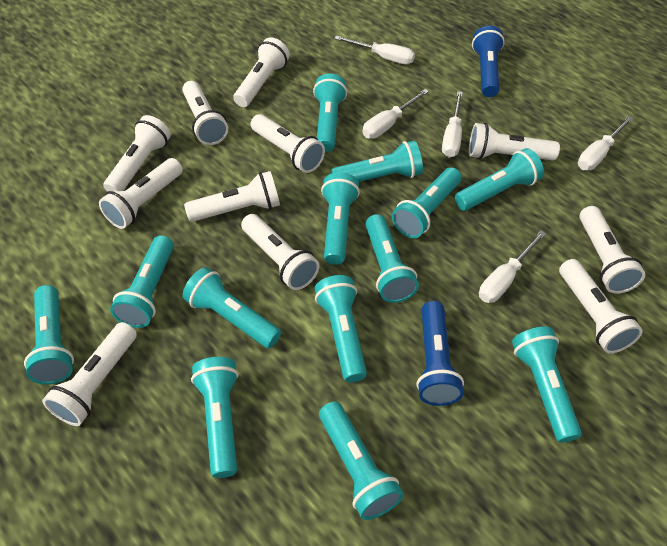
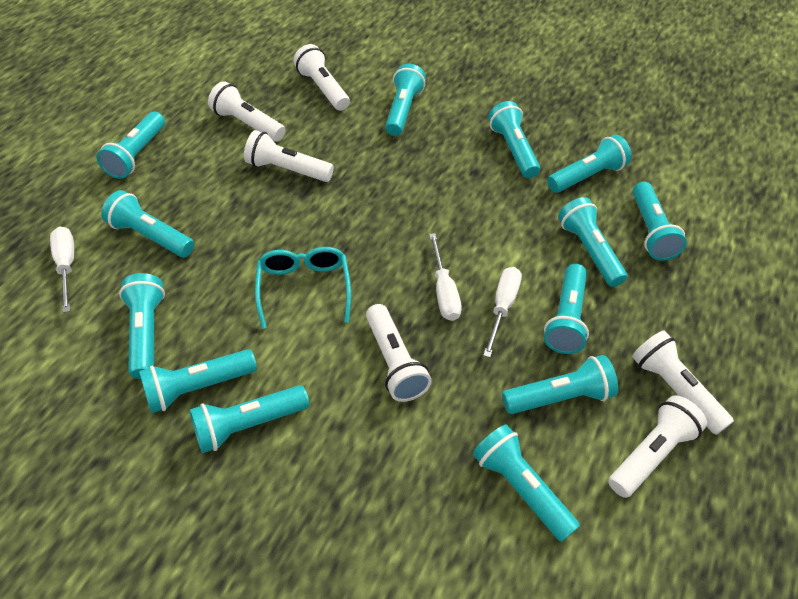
blue flashlight: [416,301,464,406] [472,26,505,97] = 2 -> none = 0
turquoise glasses: none = 0 -> [255,247,351,329] = 1
white flashlight: [42,322,137,426] [99,158,183,229] [103,115,171,192] [182,81,228,145] [184,171,280,222] [233,37,290,107] [241,214,319,290] [250,114,325,173] [469,123,560,160] [559,259,643,354] [579,206,645,294] = 11 -> [208,81,286,142] [244,130,334,182] [293,44,350,111] [366,304,432,402] [608,396,707,498] [632,331,734,435] = 6
white screwdriver: [334,36,415,64] [362,89,429,139] [442,91,463,158] [479,231,546,303] [578,116,634,171] = 5 -> [50,227,74,313] [429,233,462,321] [483,267,522,358] = 3

